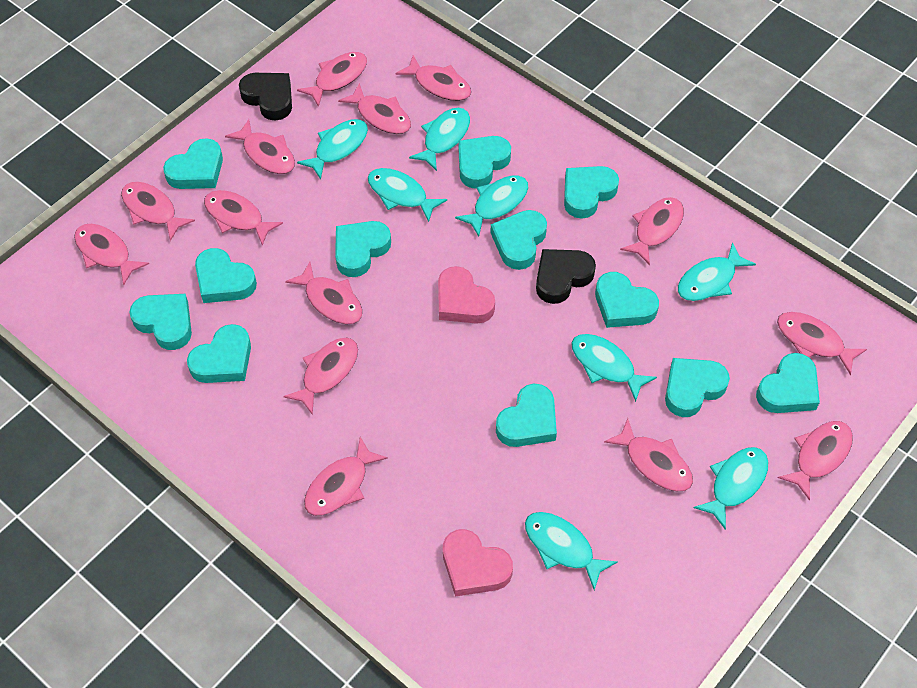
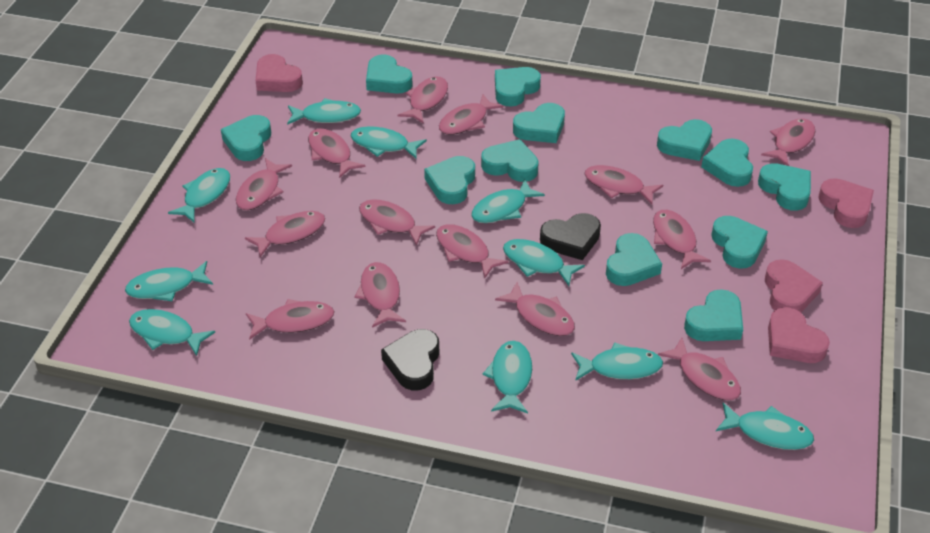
pink heart: [438,266,495,324] [443,529,513,597] = 2 -> [255,54,303,92] [765,259,823,312] [768,307,830,363] [819,178,874,228] = 4
turquoise fish: [297,119,368,180] [368,168,447,222] [409,108,470,171] [455,175,528,237] [525,512,618,590] [571,334,657,402] [678,242,756,301] [693,447,768,530] = 8 -> [125,261,213,301] [129,309,215,356] [168,168,230,223] [287,98,361,125] [351,126,427,159] [471,179,545,223] [483,341,532,414] [503,239,585,286] [571,342,663,381] [716,403,814,450] = 10

